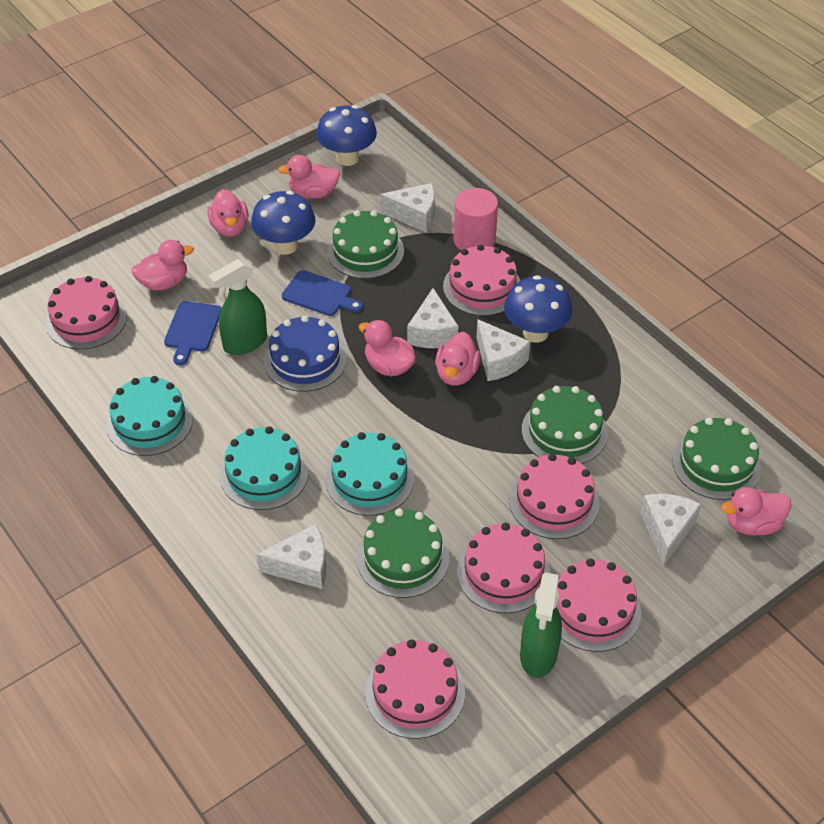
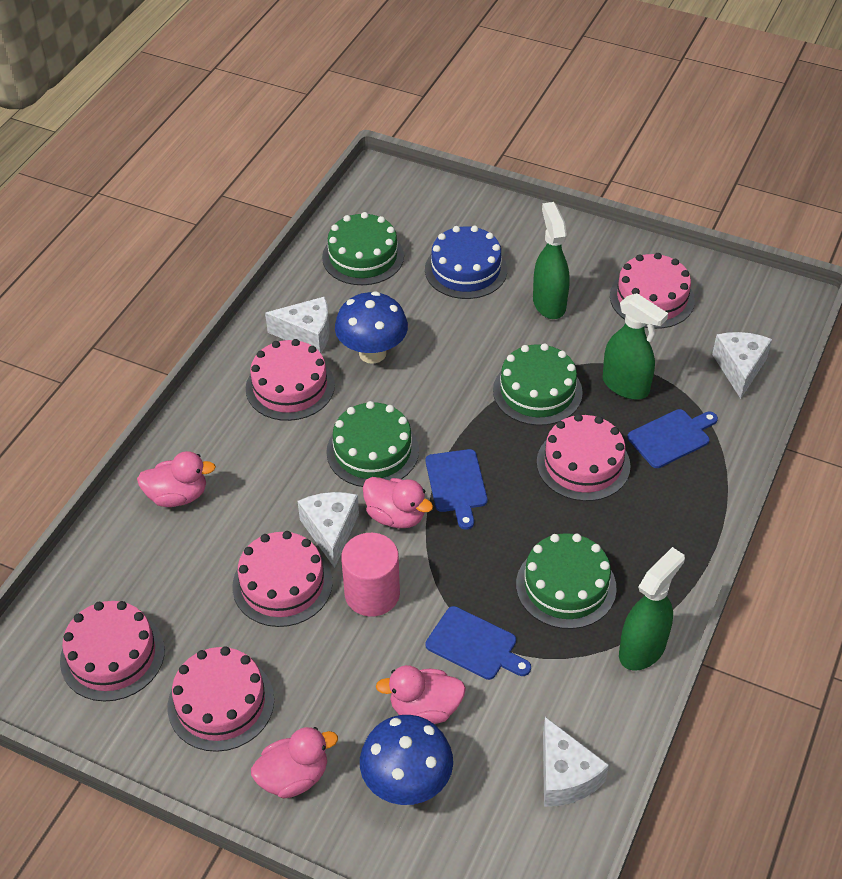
blue cutting board: [164,301,222,365] [282,270,363,316] = 2 -> [426,449,488,529] [426,606,531,680] [627,409,718,468] = 3
blue mushroom: [251,191,315,255] [316,105,377,166] [504,275,572,343] = 3 -> [335,291,408,364] [360,715,453,805] = 2
green spray bottle: [208,259,267,355] [520,572,562,678] = 2 -> [533,202,570,319] [602,293,668,400] [619,547,685,671] = 3
pink duck: [132,240,194,291] [207,189,248,237] [278,155,340,199] [359,320,416,376] [435,332,481,386] [721,487,791,536] = 6 -> [137,451,216,507] [251,727,338,799] [363,477,433,528] [376,665,466,724] = 4
turquoise cake: [106,376,193,456] [220,426,309,510] [326,432,414,516] = 3 -> none = 0
white cheese: [256,524,326,589] [380,183,435,232] [407,288,459,348] [476,319,530,381] [640,494,701,565] = 5 -> [265,296,330,353] [298,492,359,568] [543,717,609,807] [712,332,772,399] = 4

